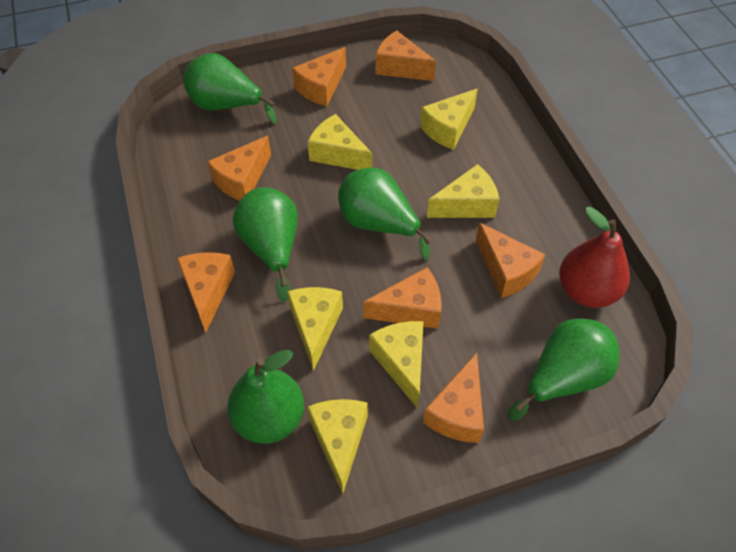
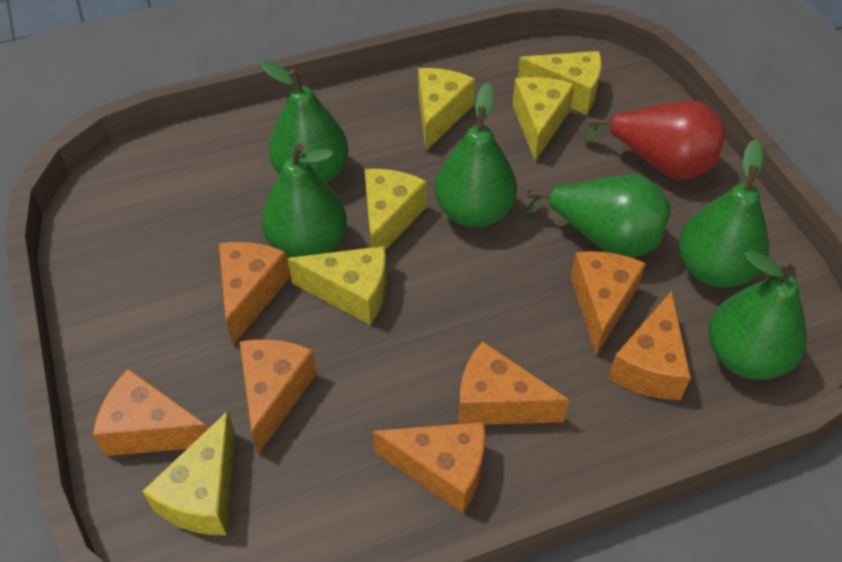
green pear: [183,53,277,123] [227,350,304,444] [233,187,298,302] [338,168,432,260] [508,319,619,421] = 5 -> [260,61,348,182] [261,144,347,258] [435,83,517,228] [525,175,671,258] [679,139,769,288] [709,250,807,380] = 6

